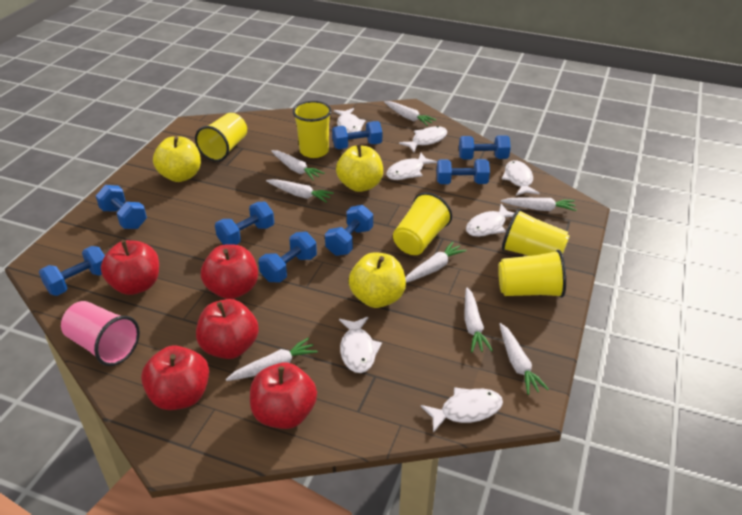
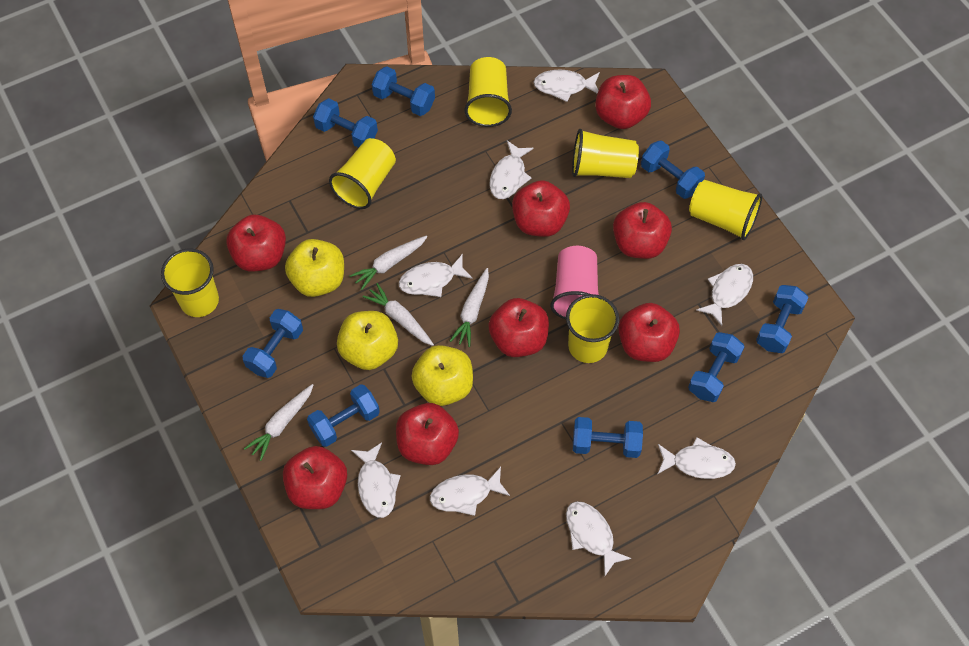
red apple: [101,240,159,295] [141,345,209,410] [196,299,259,359] [201,244,258,299] [250,363,317,429] = 5 -> [226,215,286,272] [283,446,347,509] [396,403,459,465] [488,298,549,357] [512,180,570,237] [595,75,651,129] [613,202,672,259] [618,303,680,362] = 8
white carrot: [226,338,318,381] [266,179,334,203] [271,150,325,180] [384,101,436,126] [405,242,467,283] [464,288,493,352] [499,323,549,395] [501,197,576,211] = 8 -> [244,384,313,461] [350,235,427,290] [362,283,434,346] [450,268,489,347] = 4
white fish: [334,108,366,133] [339,317,382,373] [386,153,437,180] [399,126,447,152] [421,387,503,433] [466,204,514,237] [501,160,540,196] = 7 -> [351,442,401,518] [399,254,473,297] [430,467,510,516] [490,141,534,199] [533,69,600,102] [566,501,631,576] [658,437,736,479] [696,264,753,326] = 8
yellow cup: [195,113,247,162] [293,101,332,158] [393,192,452,255] [498,250,566,298] [502,208,570,256] = 5 -> [161,249,219,317] [329,138,396,209] [465,57,512,127] [566,294,619,363] [572,129,639,178] [689,180,762,240] = 6

